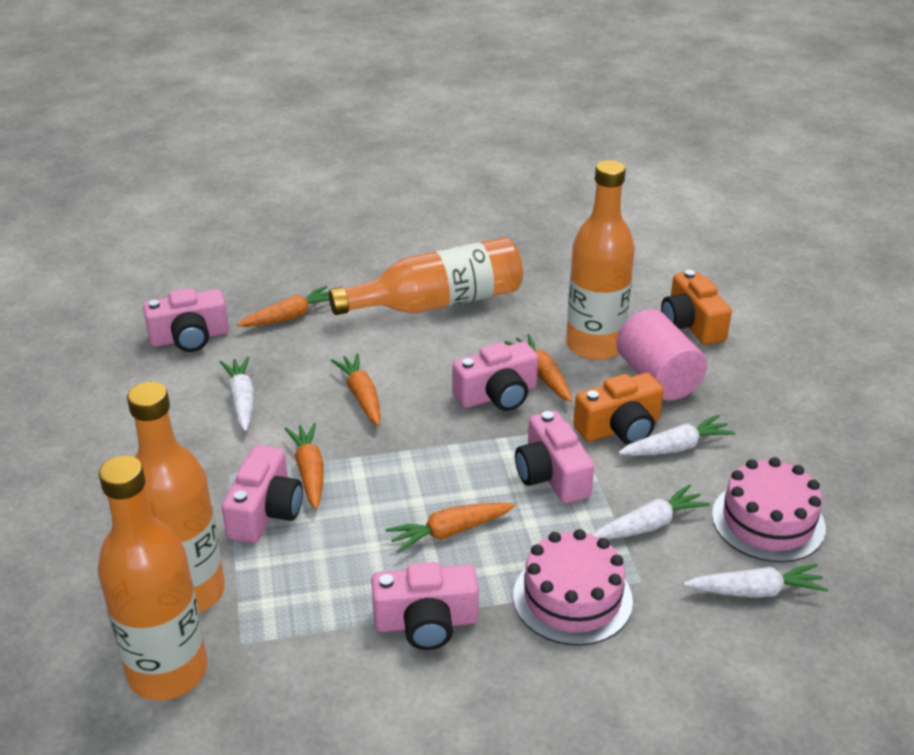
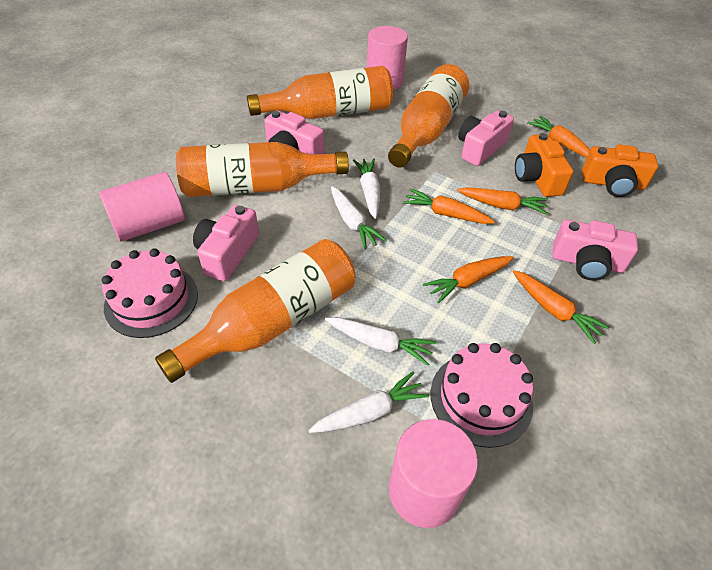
pink camera: [143,288,229,352] [221,445,303,543] [371,562,479,650] [452,342,538,411] [515,411,594,504] = 5 -> [193,205,259,281] [264,110,324,154] [458,110,514,166] [552,220,638,281] = 4
pink cylinder: [616,309,707,401] = 1 -> [99,172,185,241] [367,26,408,90] [389,419,478,528] = 3

